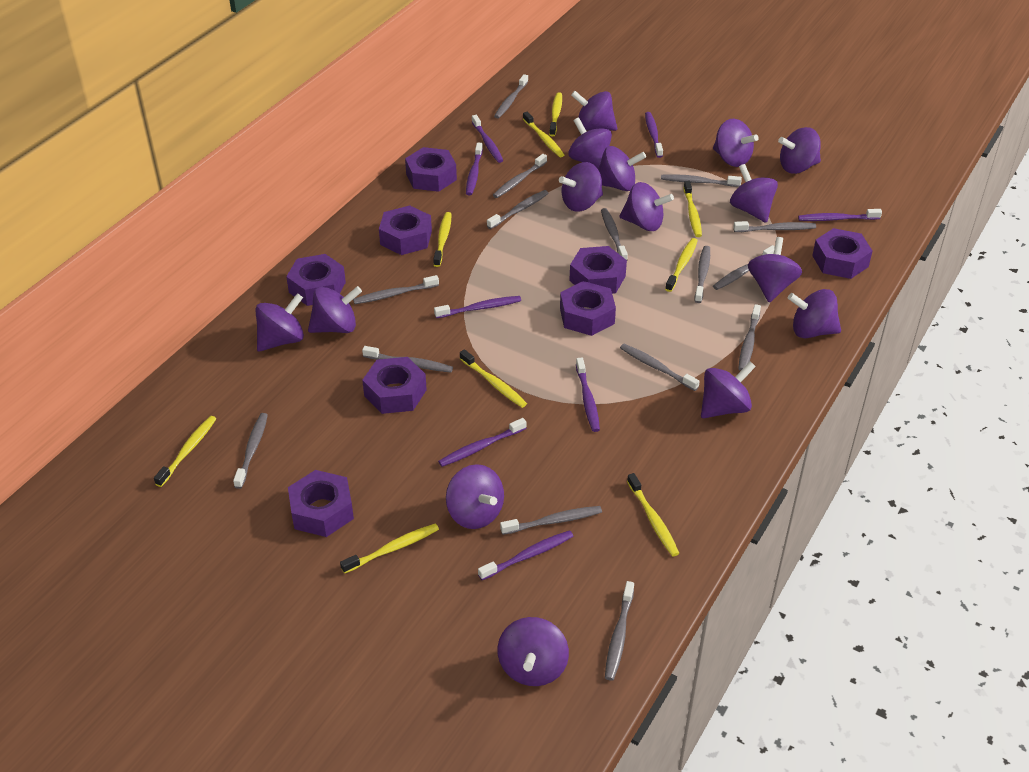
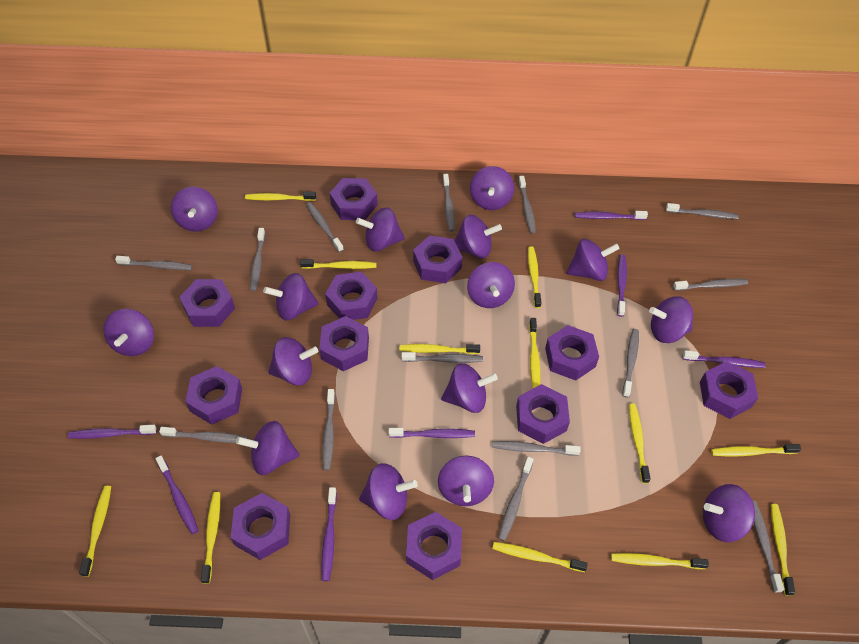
grey toothbrush: [233,413,268,489] [353,275,439,304] [362,346,453,373] [487,190,549,229] [493,154,547,198] [494,74,528,119] [500,506,602,535] [601,208,628,260] [605,581,634,681] [620,344,700,391] [661,174,742,187] [695,246,710,303] [713,245,775,290] [733,221,816,232] [738,304,761,371] = 15 -> [115,256,192,270] [159,427,248,443] [250,228,265,291] [306,202,344,252] [322,389,335,471] [401,352,483,363] [443,174,455,232] [492,441,580,456] [498,457,534,541] [518,176,536,234] [622,329,639,398] [666,203,739,219] [673,279,748,291] [753,501,784,593] = 14
purple nut: [286,254,346,306] [288,470,354,537] [362,357,427,414] [379,205,432,255] [405,147,457,192] [560,281,616,336] [569,246,627,294] [812,228,872,279] = 8 -> [179,279,235,327] [185,366,242,425] [231,493,290,560] [319,316,369,371] [325,272,378,320] [330,178,378,220] [406,512,462,580] [413,235,462,283] [516,384,570,444] [545,325,599,381] [700,361,758,419] = 11
purple toothbrush: [434,296,521,318] [438,418,527,467] [466,143,483,195] [472,115,503,163] [478,530,574,580] [576,358,600,432] [645,112,663,158] [798,209,882,221] = 8 -> [68,425,157,439] [156,456,199,534] [321,487,337,581] [388,428,475,438] [575,211,648,220] [617,255,627,317] [683,350,766,368] = 7
yellow toothbrush: [154,416,217,487] [340,523,439,574] [433,212,452,267] [460,349,527,408] [523,112,564,157] [549,92,562,136] [627,473,679,557] [665,238,698,292] [683,181,702,237] = 9 -> [79,486,111,577] [201,492,220,584] [245,192,316,201] [300,259,376,269] [399,344,480,354] [492,542,588,572] [528,246,541,308] [529,318,541,388] [611,553,709,569] [629,404,651,484] [711,444,801,456] [771,504,795,596] = 12

